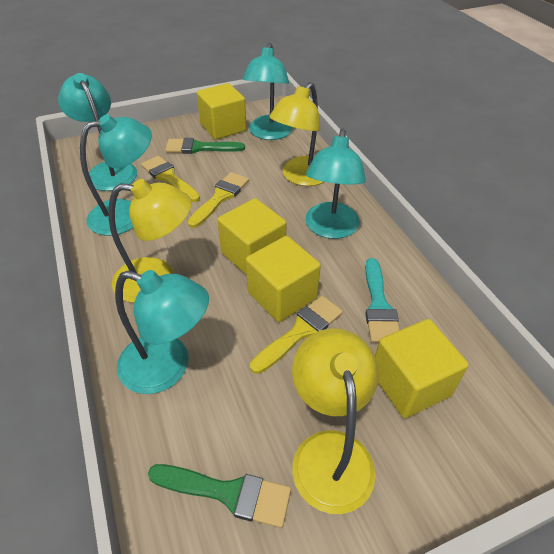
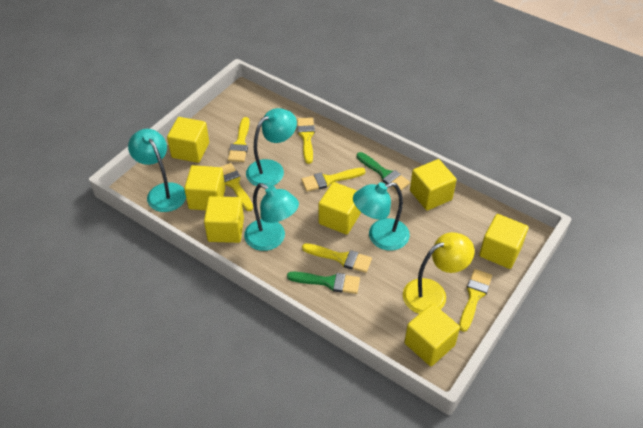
turquoise brush: [365,258,399,343] = 1 -> none = 0
turquoise lamp: [58,73,137,191] [80,114,152,236] [115,270,209,394] [243,43,292,140] [305,129,366,239] = 5 -> [128,129,186,212] [244,183,299,251] [246,108,297,187] [353,182,410,251] = 4
yellow brush: [141,156,200,202] [188,172,249,228] [250,296,343,374] = 3 -> [221,163,253,211] [228,117,250,162] [297,117,315,164] [301,168,366,192] [302,243,372,273] [459,269,492,332] = 6
yellow cube: [197,83,246,140] [218,198,287,275] [246,236,321,322] [375,319,469,418] = 4 -> [167,117,209,163] [184,165,225,210] [204,196,244,243] [319,182,361,235] [404,304,460,366] [410,159,457,211] [479,214,528,269] = 7
yellow lamp: [108,179,192,303] [269,82,324,186] [292,328,379,514] = 3 -> [403,232,474,314] = 1

